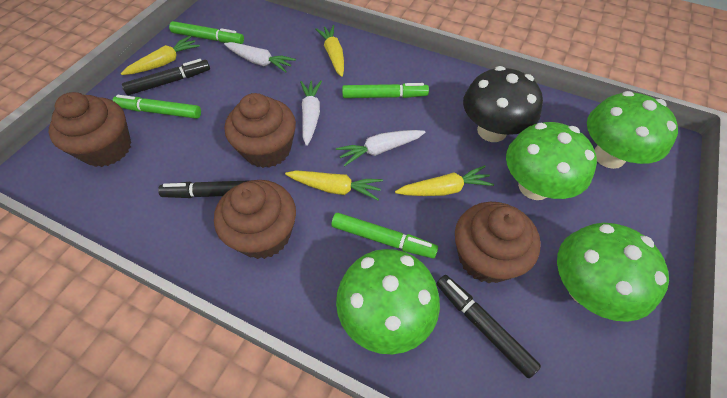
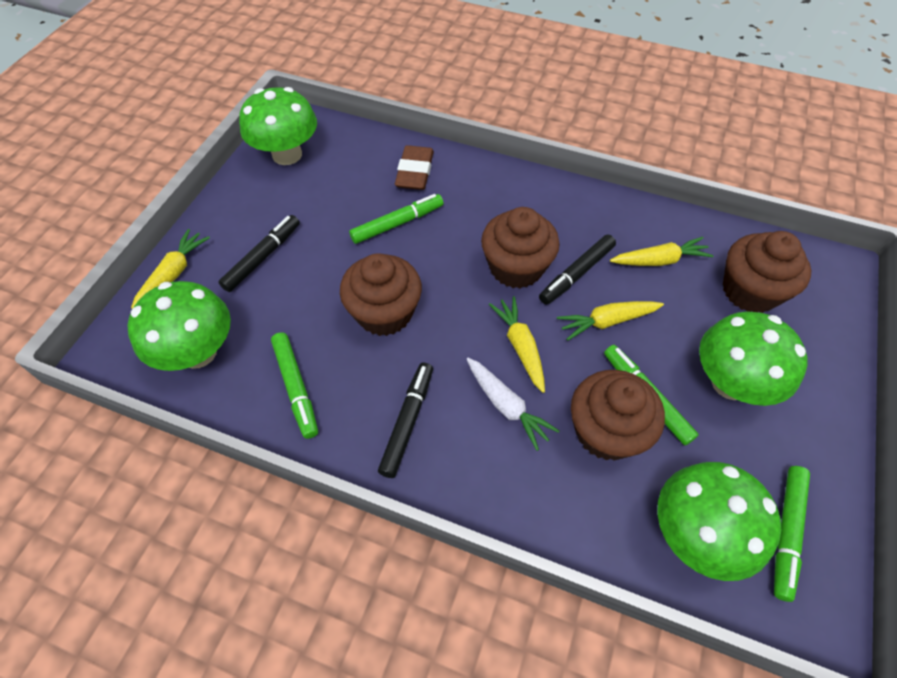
black mushroom: [463,66,543,142] = 1 -> none = 0
brown eraser: none = 0 -> [395,145,434,190] = 1
white carrot: [224,42,296,72] [300,81,322,146] [336,130,426,167] = 3 -> [467,358,559,451] = 1

